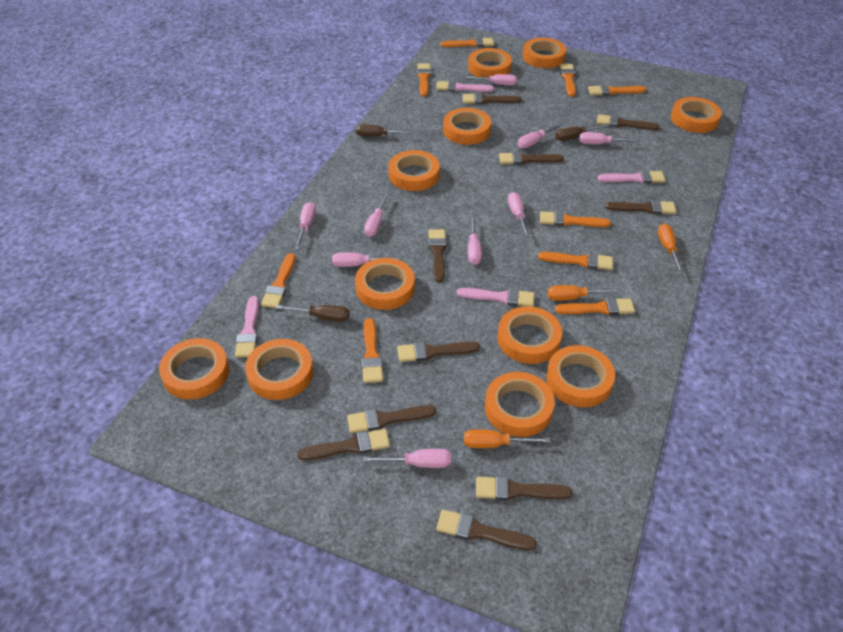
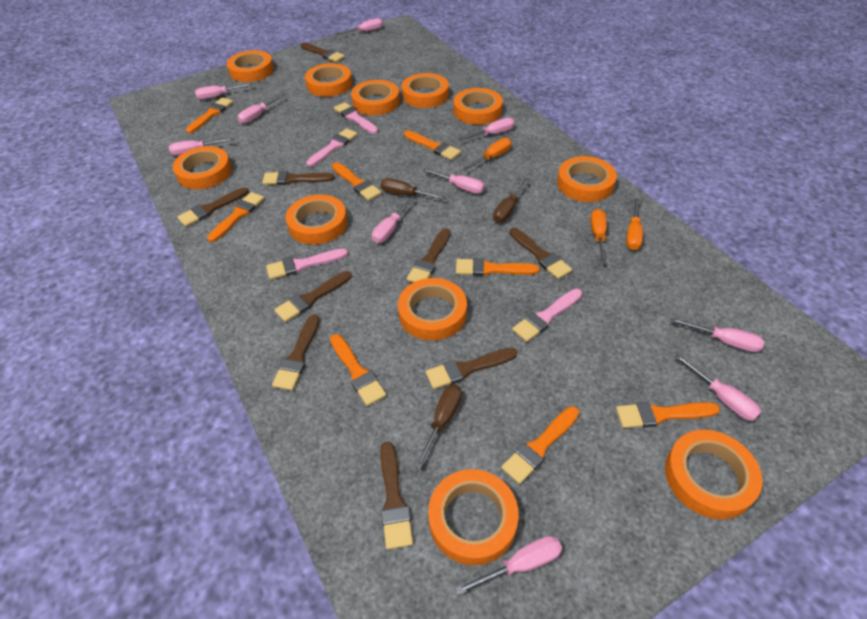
brown brush: [297,429,390,460] [347,405,436,433] [397,342,480,362] [428,229,447,282] [436,509,537,550] [463,93,521,104] [476,476,572,500] [499,152,564,165] [597,114,659,130] [605,200,676,214] = 10 -> [177,187,249,227] [262,171,334,185] [272,314,320,391] [274,271,352,322] [300,42,345,62] [380,441,413,550] [407,229,451,283] [426,348,517,389] [509,228,572,279] = 9
orange brush: [261,253,296,308] [361,318,383,383] [417,64,431,96] [441,37,494,47] [538,252,613,270] [540,211,611,227] [555,298,635,315] [560,64,576,96] [588,85,647,96] = 9 -> [186,97,233,133] [207,192,264,242] [330,334,386,406] [332,162,382,201] [404,130,461,160] [456,258,540,276] [501,406,579,484] [616,402,720,428] = 8
pink screwdriver: [295,202,316,249] [332,252,402,267] [363,449,451,468] [364,192,390,237] [463,74,517,86] [468,216,482,265] [508,192,530,238] [517,123,564,148] [579,132,639,144] = 9 -> [169,138,234,155] [195,83,253,100] [237,94,285,124] [336,18,383,35] [372,196,415,243] [422,168,485,194] [455,536,562,595] [458,118,515,141] [670,318,764,352] [674,354,761,421] = 10

